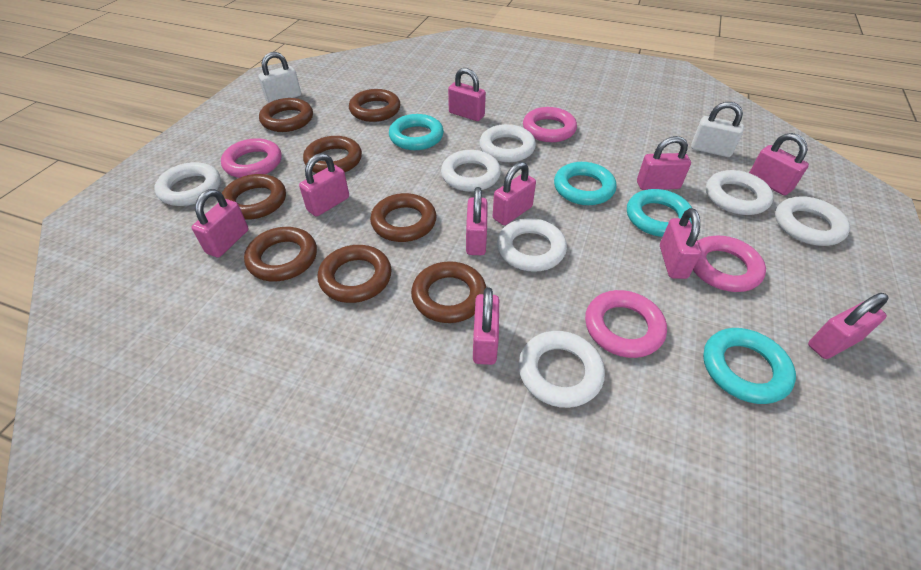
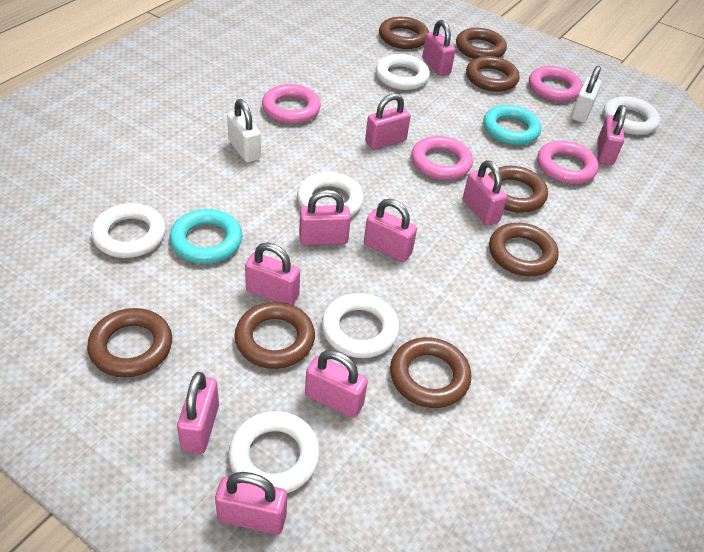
turquoise ring: [389,114,444,150] [554,162,616,205] [627,189,692,237] [703,328,796,404] = 4 -> [170,209,242,264] [483,105,541,145] = 2
white ring: [154,162,221,206] [441,150,501,192] [479,124,536,162] [497,218,567,272] [518,331,605,408] [706,170,774,215] [775,196,850,246] = 7 -> [91,203,166,258] [228,411,320,493] [297,172,364,217] [322,293,399,358] [376,54,430,90] [603,96,660,135] = 6

